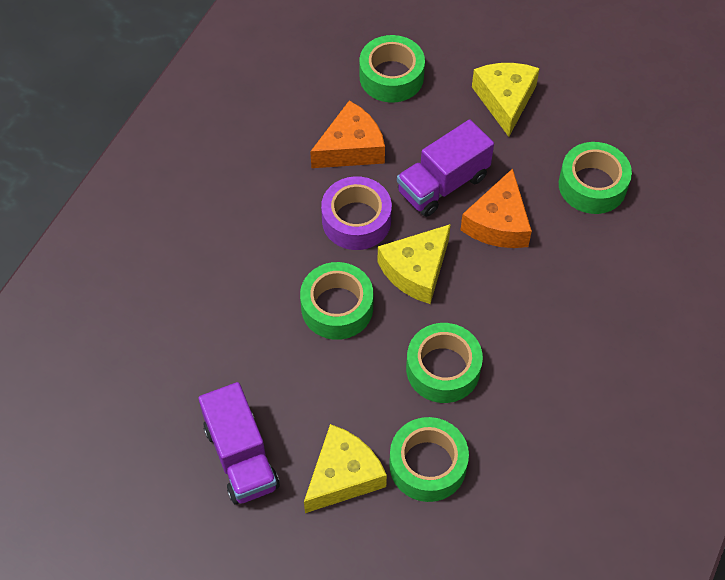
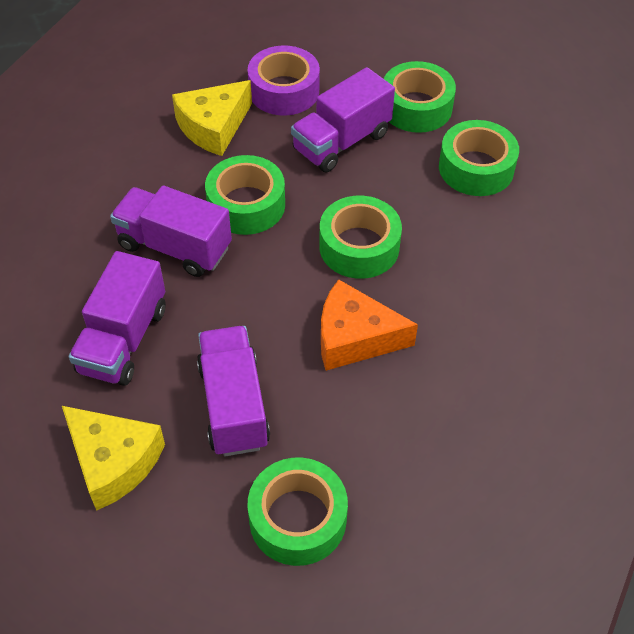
orange cheese: [310,101,385,168] [461,168,532,248] = 2 -> [321,279,418,371] = 1
purple truck: [198,382,280,505] [397,119,494,217] = 2 -> [69,251,166,386] [110,186,232,277] [197,326,270,456] [291,67,395,172] = 4
yellow cheese: [304,424,387,513] [378,224,451,304] [472,63,540,137] = 3 -> [62,406,165,511] [172,80,252,156] = 2

